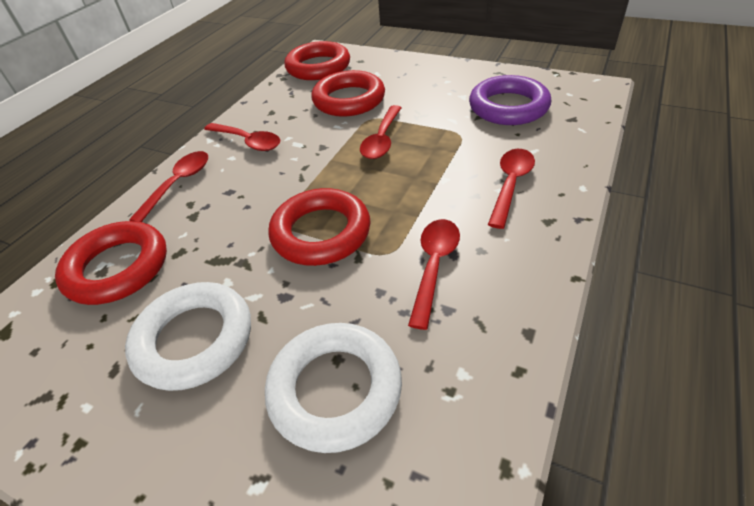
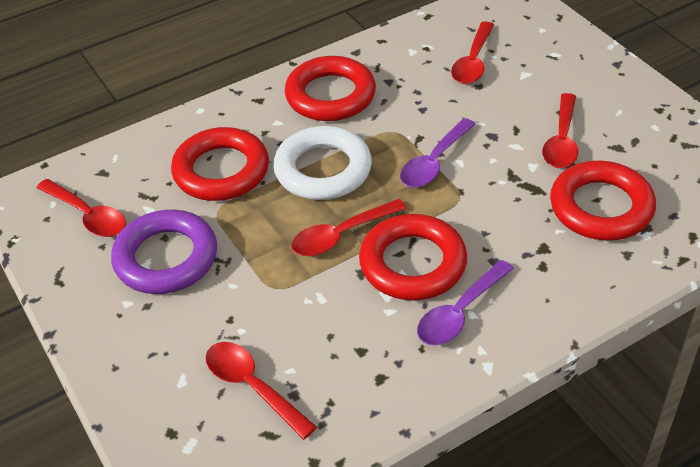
purple spoon: none = 0 -> [400,118,476,188] [417,260,514,345] = 2
white ring: [125,282,251,391] [265,323,402,453] = 2 -> [274,126,372,200] = 1

